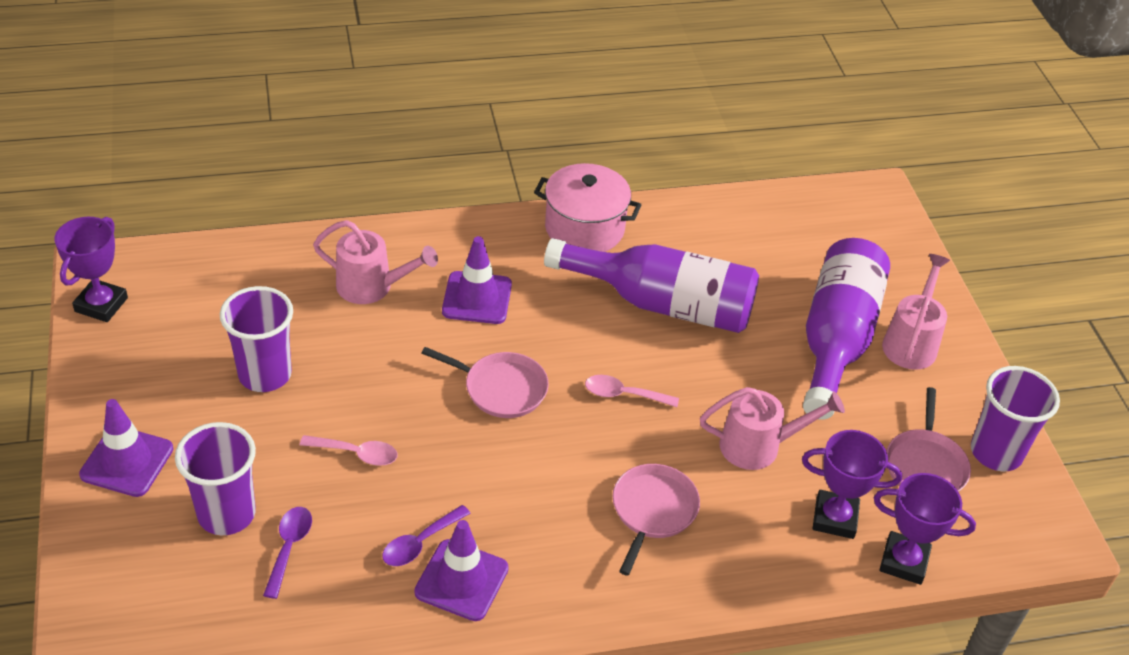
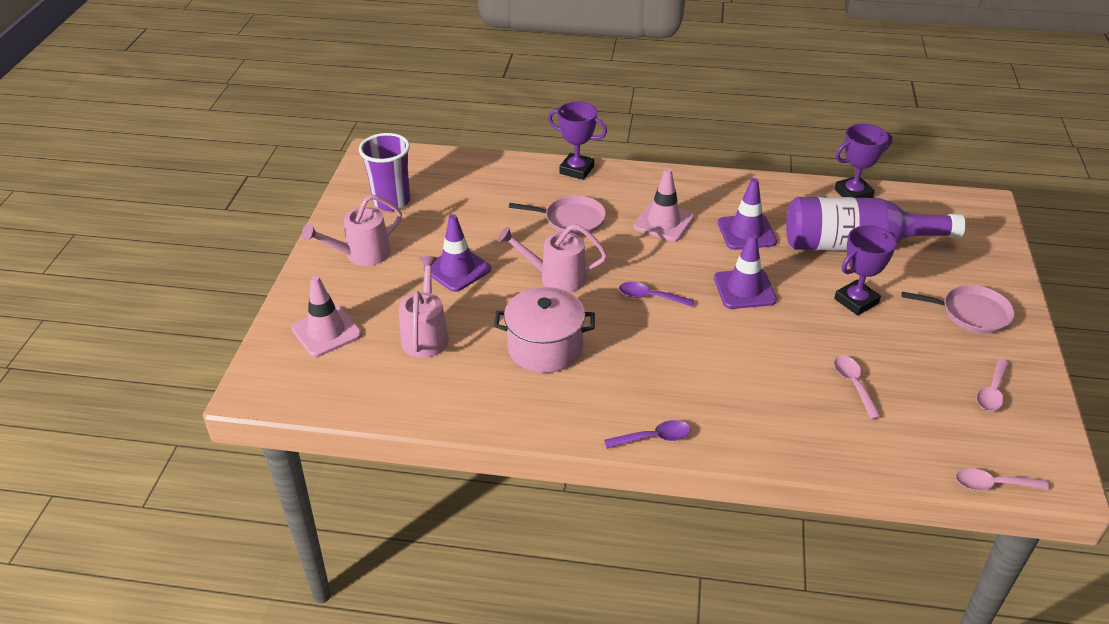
pink pan: [421,347,549,418] [613,464,700,576] [886,387,971,492] = 3 -> [509,196,606,236] [901,285,1015,334] = 2
pink spoon: [300,435,398,466] [585,375,679,407] = 2 -> [834,356,881,419] [956,468,1049,491] [976,359,1009,411] = 3
pink traffic cone: none = 0 -> [291,275,362,357] [633,168,694,242] = 2
purple bottle: [544,238,759,333] [803,238,890,420] = 2 -> [786,197,966,251] = 1
purple cup: [175,422,256,535] [220,286,293,392] [971,366,1060,471] = 3 -> [359,133,410,211] = 1

